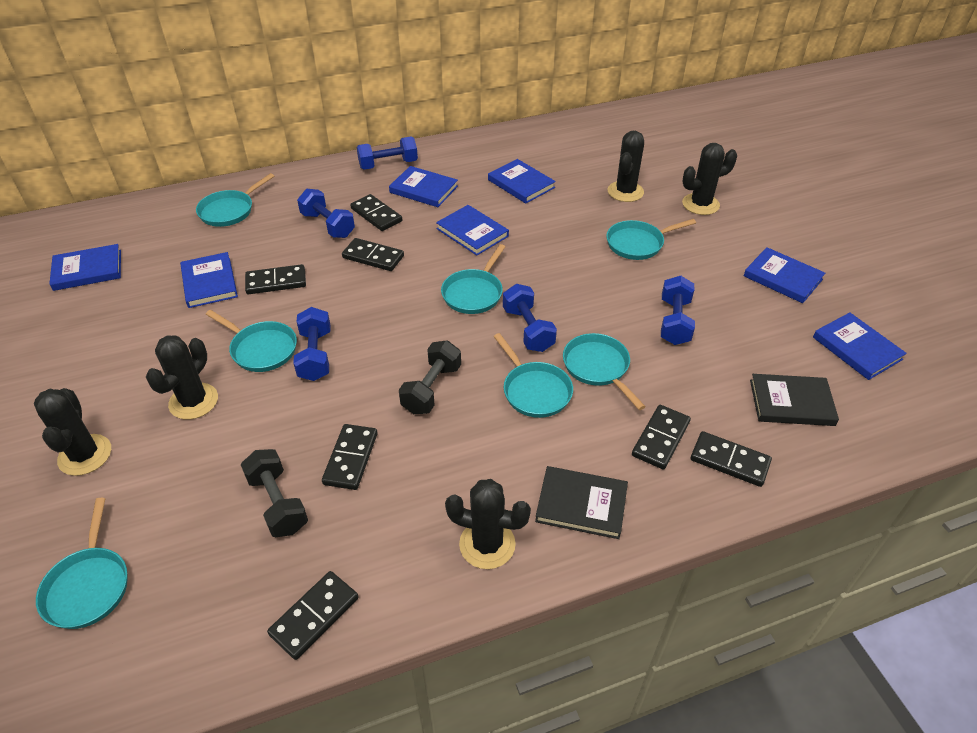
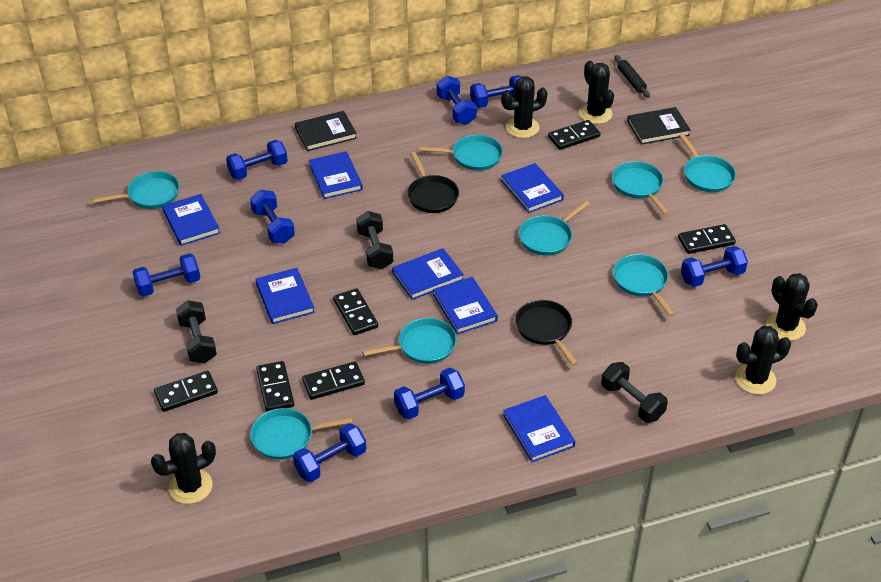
black domino: [245,264,306,294] [267,571,359,660] [322,424,377,490] [342,238,404,271] [350,194,402,231] [632,405,691,470] [691,431,772,487] = 7 -> [154,371,218,412] [256,361,294,412] [302,361,365,400] [333,288,378,335] [548,120,600,150] [678,224,736,254] = 6
black dumbbell: [241,449,308,537] [399,340,461,414] = 2 -> [176,301,217,363] [356,211,393,269] [601,362,668,423] = 3
black pan: none = 0 -> [407,152,459,213] [515,300,578,366] = 2
black rolling pin: none = 0 -> [615,55,650,98] = 1
blue dumbbell: [293,307,331,381] [297,189,355,238] [356,136,418,170] [503,284,557,352] [661,276,695,345] = 5 -> [133,253,201,297] [226,140,288,180] [250,190,295,244] [293,423,366,482] [394,368,465,420] [437,76,477,125] [470,75,522,108] [681,246,748,287] = 8
turquoise pan: [36,498,127,629] [196,173,274,227] [206,310,297,372] [441,244,505,314] [493,333,573,418] [563,333,646,410] [606,219,696,260] = 7 -> [92,171,180,209] [250,408,353,460] [362,318,457,364] [419,135,503,171] [519,200,590,256] [612,161,669,215] [613,254,675,317] [679,133,736,192] = 8

